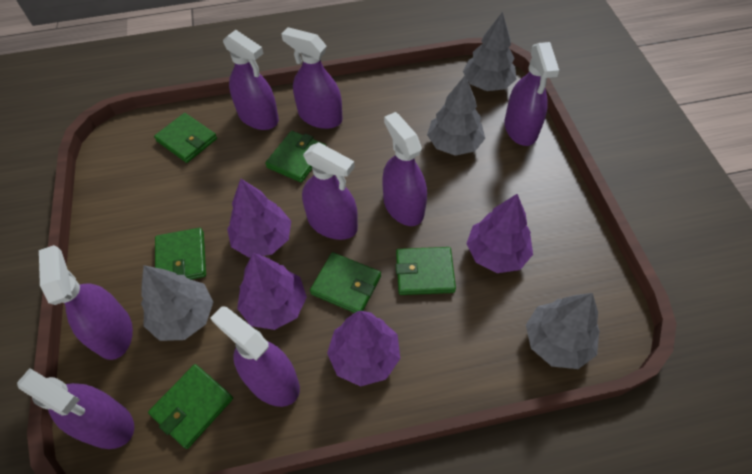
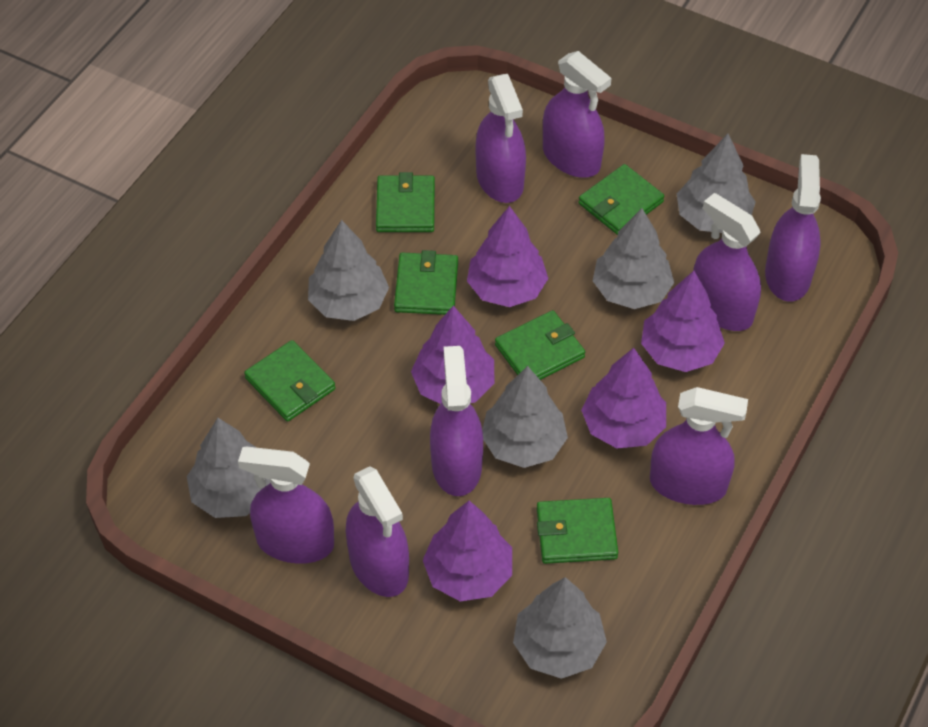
grey tree: [141,265,213,341] [427,75,485,156] [463,12,517,91] [526,293,600,369] = 4 -> [187,418,271,518] [308,220,389,321] [482,366,568,468] [513,577,607,679] [593,208,674,309] [677,134,755,233] = 6
purple tree: [227,179,291,257] [237,253,307,330] [327,311,400,387] [466,194,533,273] = 4 -> [411,305,495,404] [423,501,512,601] [467,206,548,307] [581,348,666,448] [641,271,725,372] = 5

